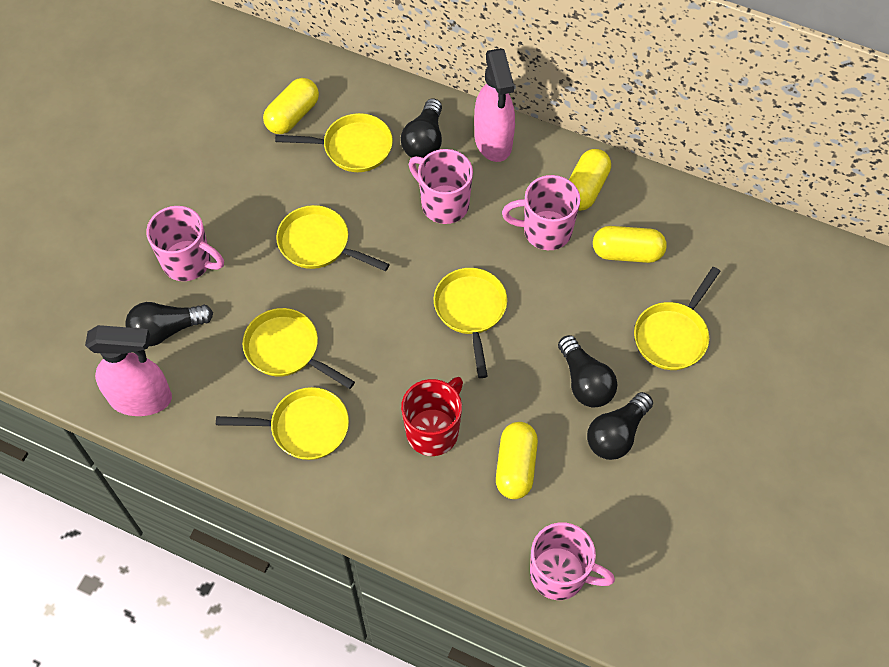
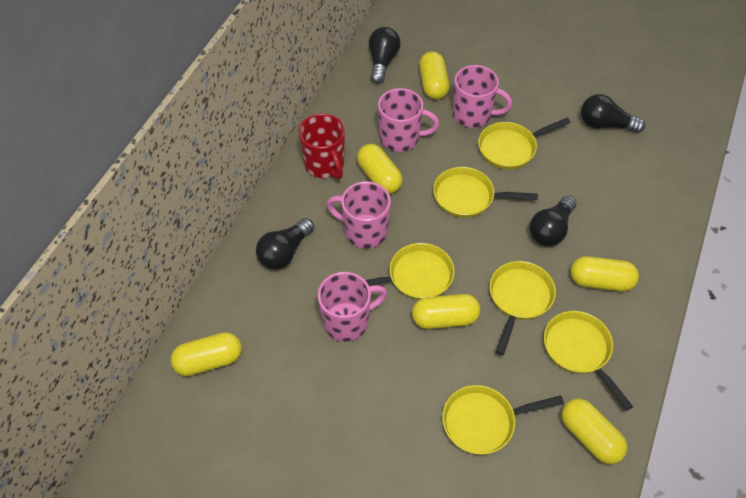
pink spray bottle: [85,325,172,416] [474,48,515,162] = 2 -> none = 0
yellow capsule: [263,78,319,134] [496,422,538,499] [569,149,611,211] [593,226,667,263] = 4 -> [171,332,242,376] [357,144,403,194] [412,294,480,329] [419,51,449,99] [562,398,627,464] [570,256,639,291] = 6

